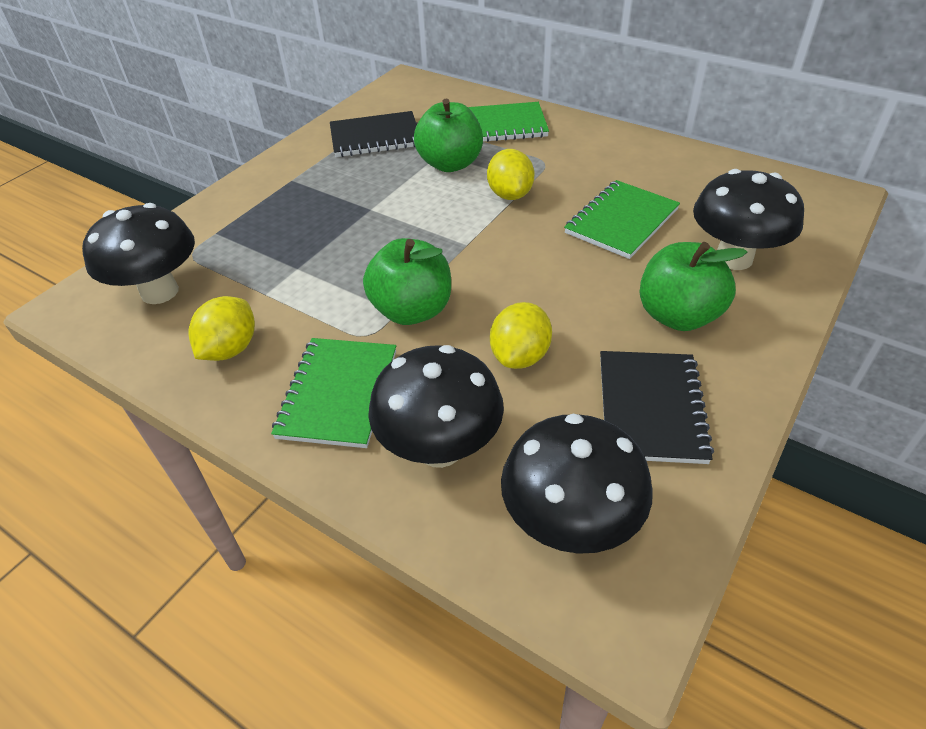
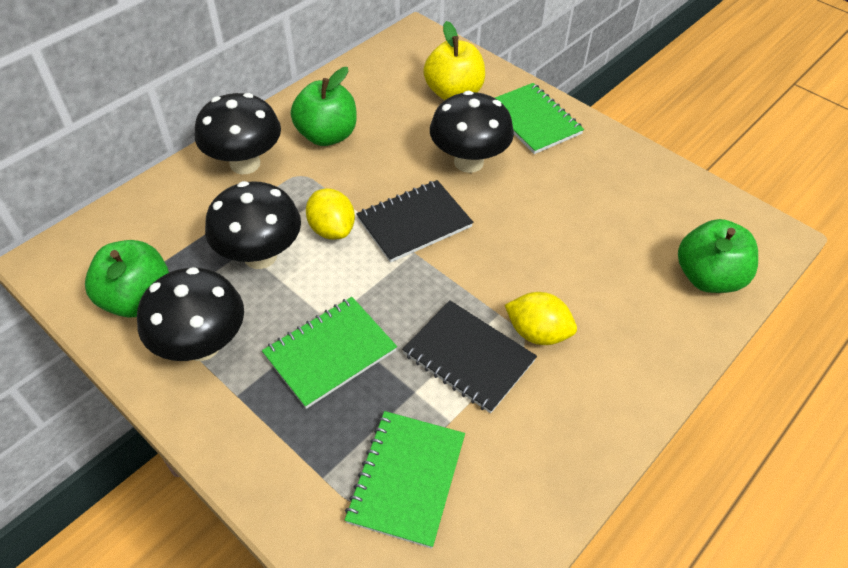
yellow apple: none = 0 -> [423,21,485,100] = 1
yellow lemon: [188,296,255,361] [487,149,534,200] [490,302,552,369] = 3 -> [306,188,355,240] [505,292,577,345] = 2

